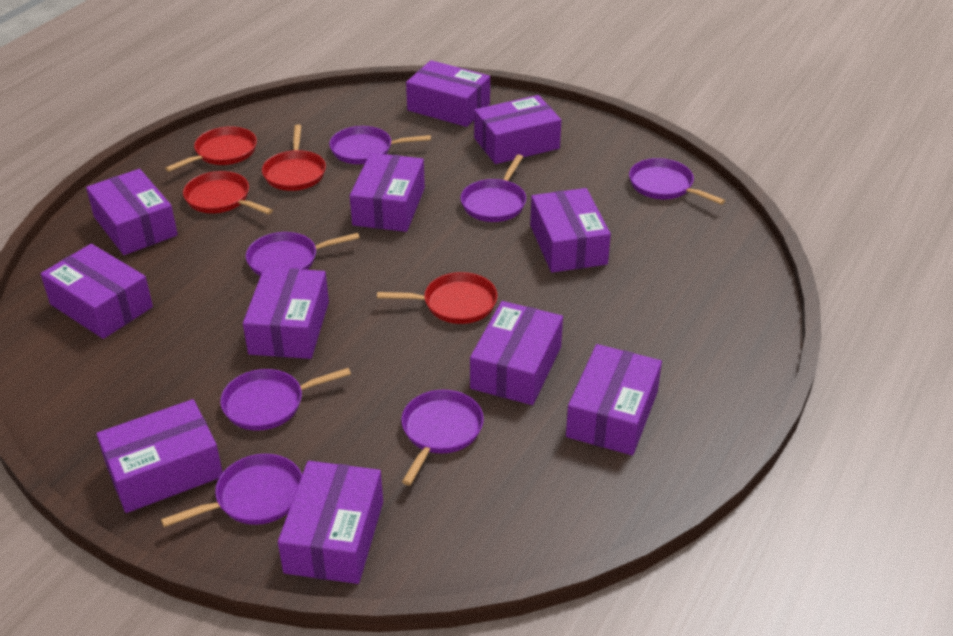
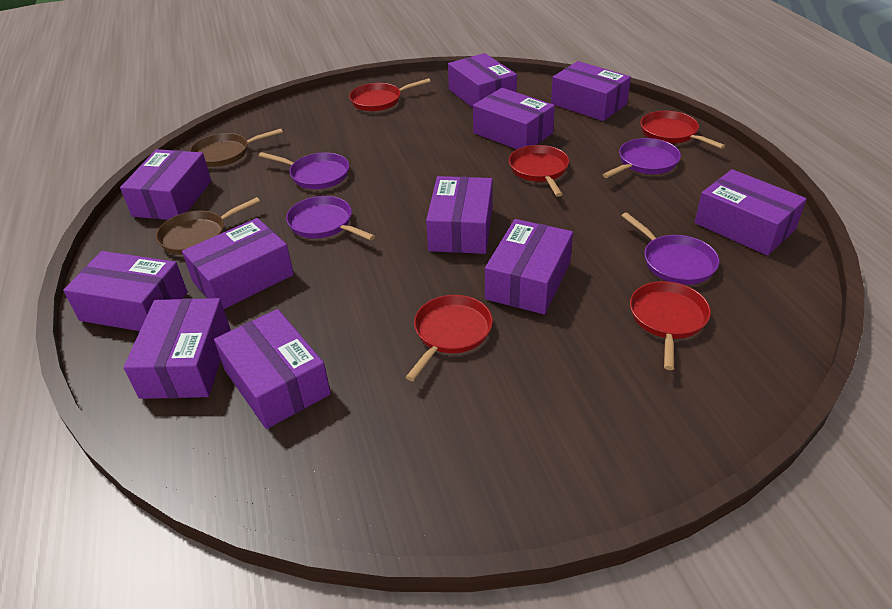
brown pan: none = 0 -> [156,197,260,255] [190,129,283,167] = 2
purple pan: [161,454,302,527] [220,368,351,431] [246,232,360,276] [329,126,431,164] [401,390,484,485] [460,154,526,222] [629,158,725,205] = 7 -> [259,152,349,189] [286,196,375,241] [602,138,681,178] [622,212,720,285] = 4
red pan: [165,126,257,172] [183,171,273,215] [262,125,326,191] [377,272,497,324] = 4 -> [349,78,431,111] [406,295,493,381] [509,145,569,197] [630,281,711,370] [640,111,725,149] = 5

